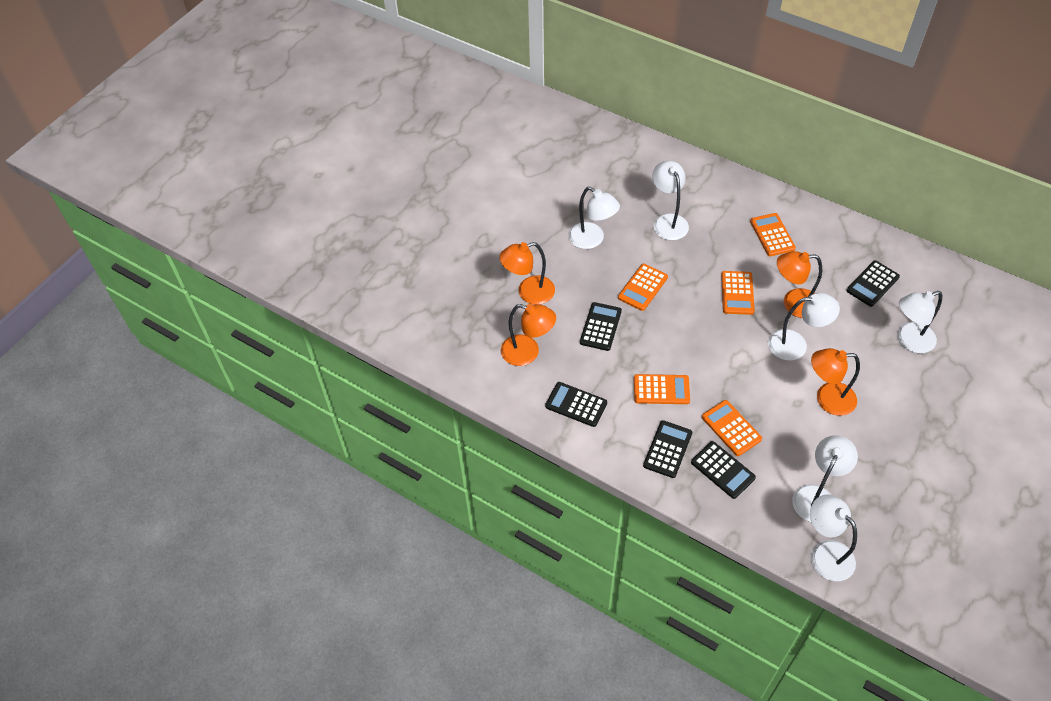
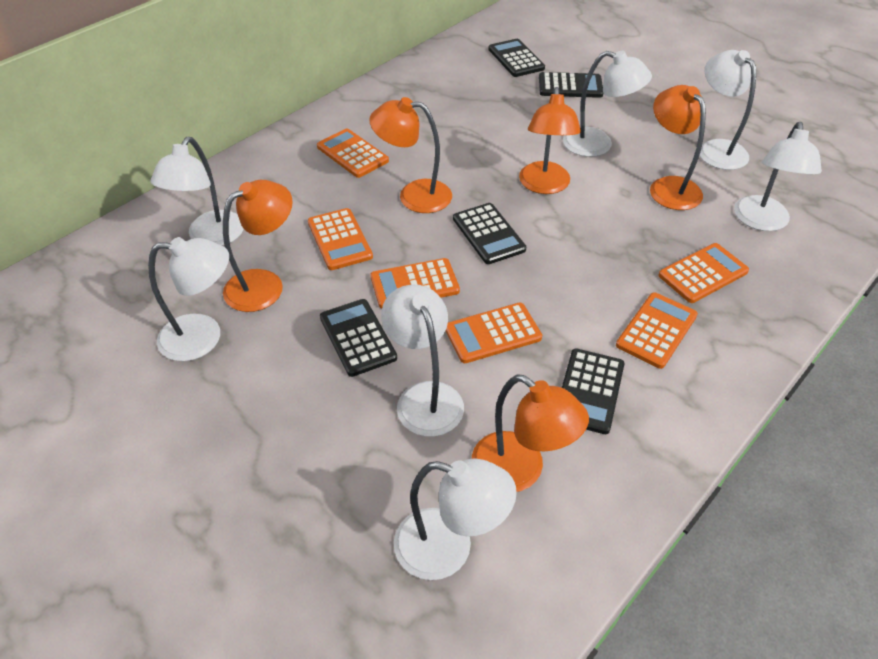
orange calculator: [618,264,668,311] [634,374,690,404] [702,400,762,456] [721,271,755,315] [750,213,796,256] = 5 -> [308,208,373,270] [317,129,389,178] [370,258,460,309] [445,303,542,363] [616,292,698,369] [658,243,749,303] = 6
orange lamp: [499,242,555,305] [501,304,556,366] [777,251,822,318] [811,348,860,416] = 4 -> [223,180,293,312] [369,97,452,213] [472,374,589,492] [519,87,581,194] [650,85,706,210] = 5
white lamp: [569,187,620,249] [652,161,689,240] [768,293,840,361] [792,435,858,522] [810,494,857,581] [897,291,942,353] = 6 -> [148,237,229,361] [151,137,244,246] [381,285,464,437] [394,458,517,580] [563,51,652,157] [700,50,756,170] [734,122,822,231] = 7

